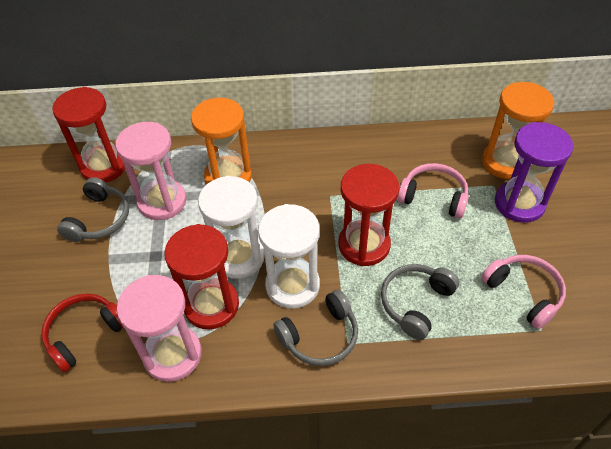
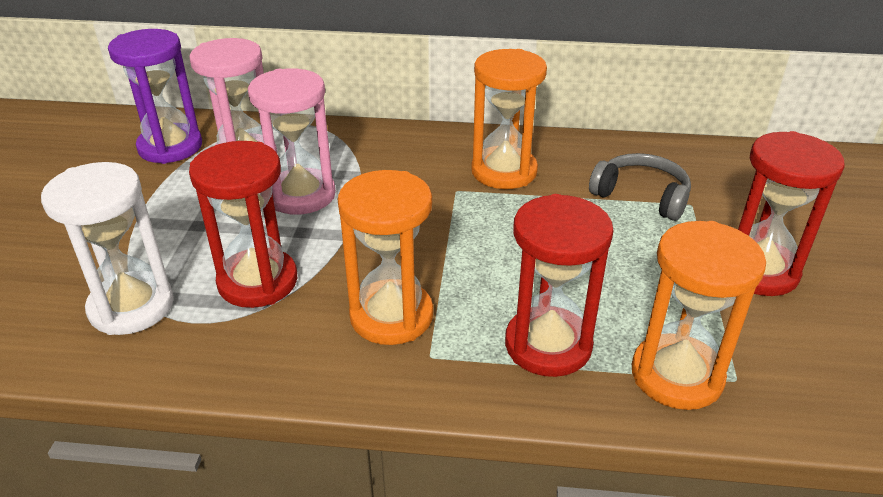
grey headphones: [57,177,129,242] [273,290,358,366] [381,264,459,340] = 3 -> [589,153,691,221] = 1
orange hourglass: [191,98,252,185] [482,82,554,179] = 2 -> [338,170,433,345] [471,49,547,189] [632,221,766,410] = 3
pink headphones: [397,163,469,218] [481,255,566,329] = 2 -> none = 0
red headphones: [41,294,124,372] = 1 -> none = 0
white hourglass: [198,176,265,279] [258,204,320,309] = 2 -> [41,162,174,335] = 1

